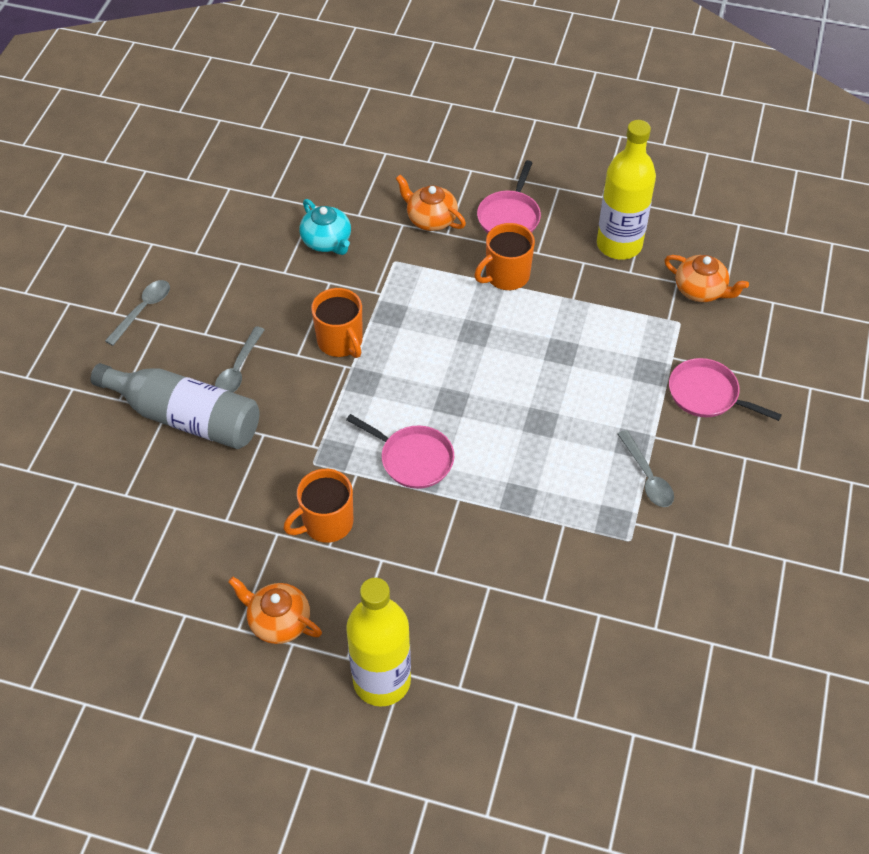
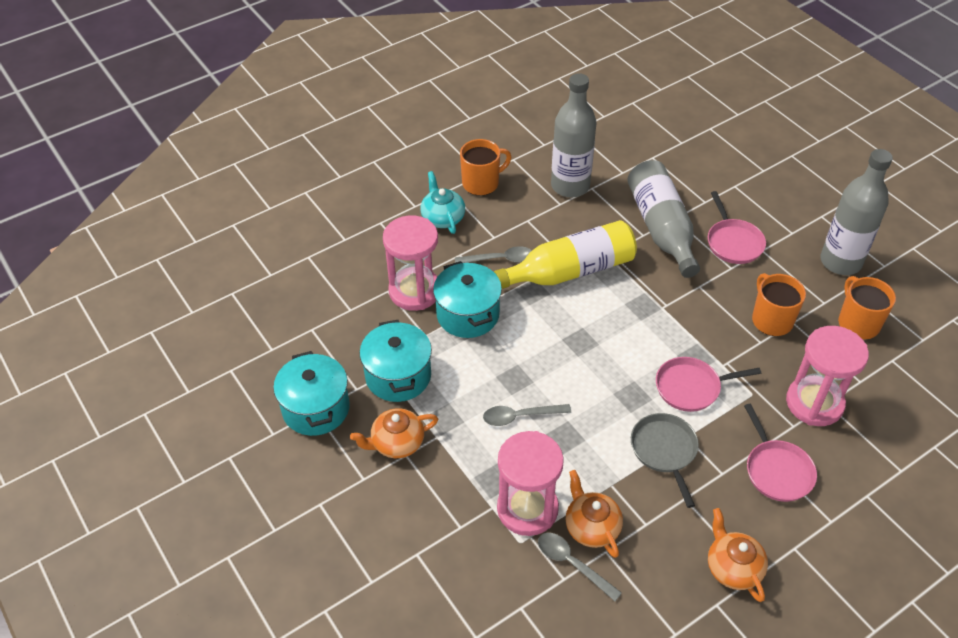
grey bottle: [91,363,259,449] = 1 -> [551,73,597,197] [627,160,700,278] [820,149,893,275] = 3
grey pan: none = 0 -> [631,413,699,508] = 1
pink hourglass: none = 0 -> [383,215,438,311] [497,431,564,536] [786,326,869,426] = 3
turquoise pot: none = 0 -> [273,351,350,436] [360,320,432,402] [433,261,502,338] = 3
yellow bottle: [346,578,411,707] [597,120,656,260] = 2 -> [494,220,637,289] = 1

